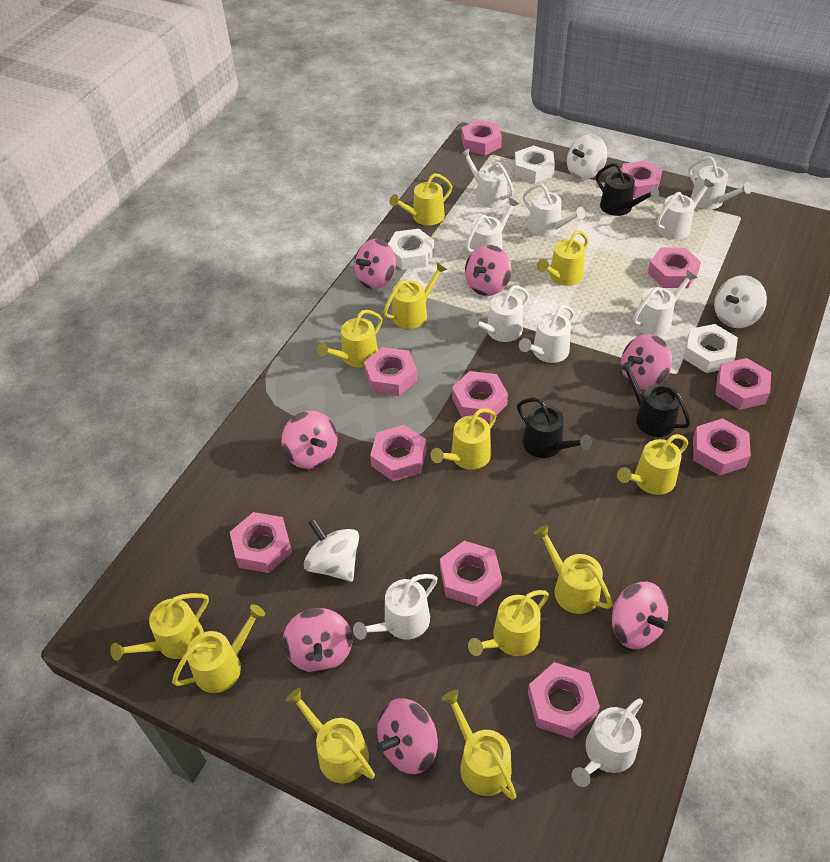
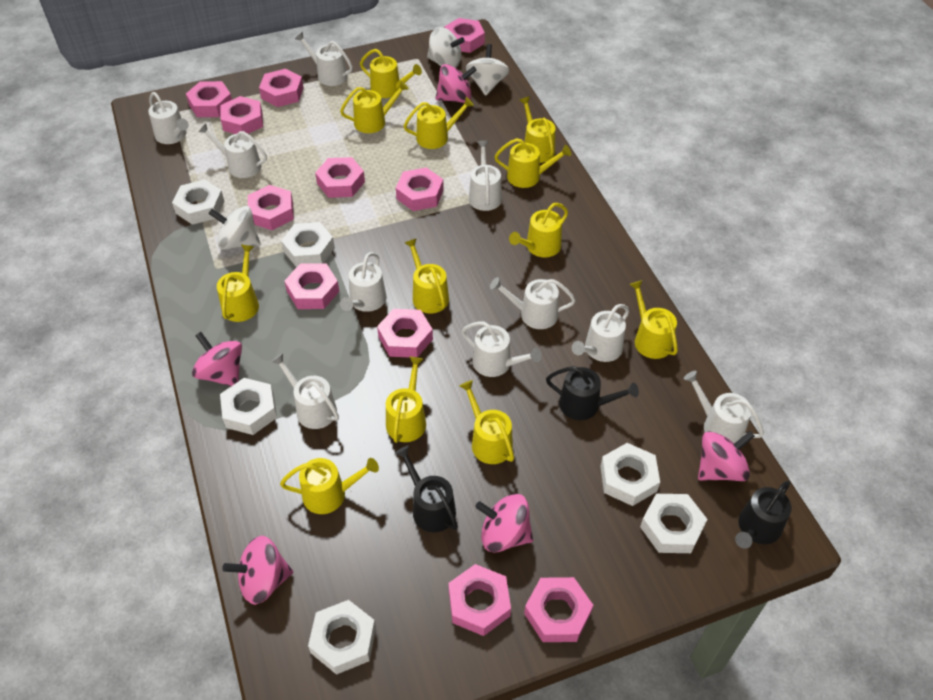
pink spinning top: [281,411,338,469] [283,608,352,673] [354,239,396,289] [376,698,438,774] [465,245,512,296] [612,582,670,649] [621,334,672,390] = 7 -> [192,332,242,386] [222,536,293,605] [436,64,477,103] [475,494,533,552] [698,431,755,481] = 5
white nut: [388,229,434,270] [514,145,555,183] [684,324,738,373] = 3 -> [172,180,224,225] [220,378,277,435] [281,222,335,267] [308,600,376,675] [600,443,660,506] [640,494,707,553] = 6

